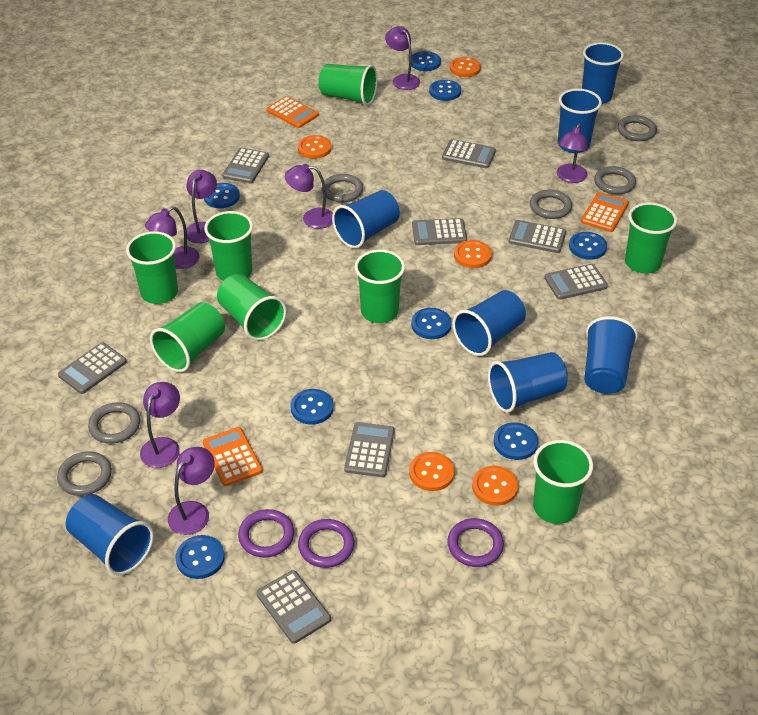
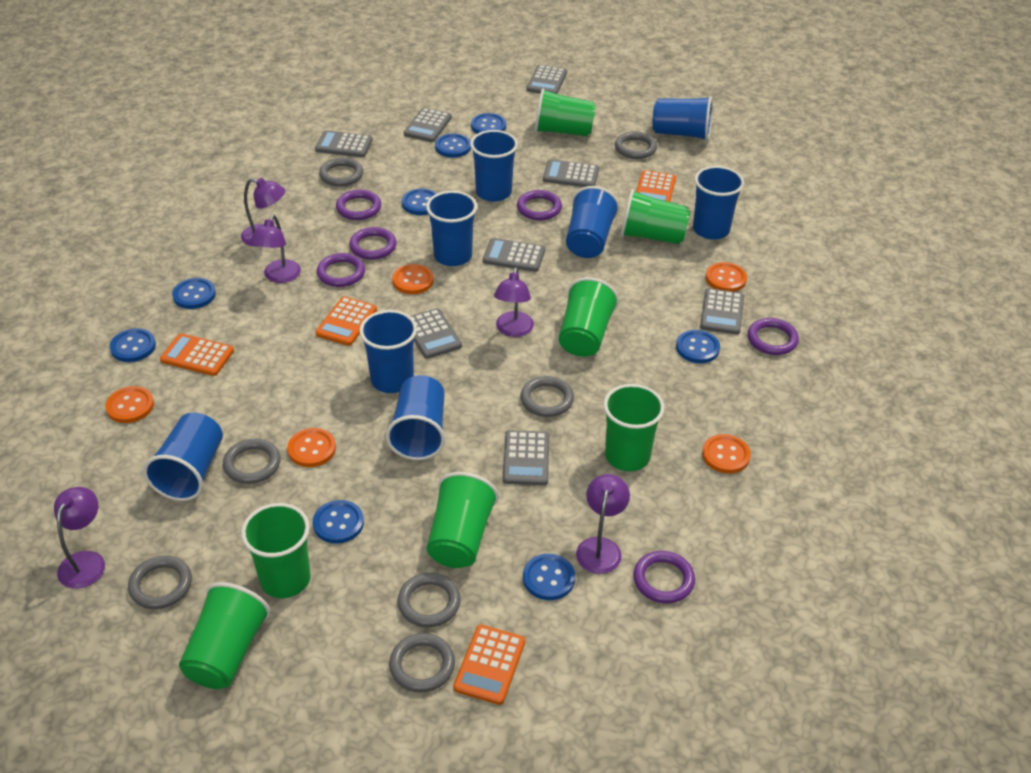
blue cup: [66,494,154,575] [332,190,400,248] [453,290,526,356] [488,352,568,413] [558,89,602,153] [582,42,624,104] [584,316,638,394] = 7 -> [143,413,223,501] [359,310,417,393] [386,375,445,460] [426,191,477,266] [470,130,518,202] [566,186,620,258] [652,96,713,141] [693,166,744,240] = 8
green cup: [126,231,178,304] [150,302,225,372] [204,211,253,281] [217,274,287,341] [318,64,378,105] [355,250,405,323] [533,440,593,524] [625,202,677,273] = 8 -> [179,582,271,689] [241,503,311,598] [427,472,499,568] [535,88,596,137] [559,277,619,357] [603,384,664,471] [620,189,690,244] = 7
grey ring: [57,451,112,496] [88,402,140,444] [322,174,363,202] [530,190,572,219] [594,166,636,195] [617,115,657,141] = 6 -> [128,556,192,609] [223,438,281,484] [319,158,363,187] [389,633,455,692] [398,573,461,627] [520,376,574,417] [615,132,657,159] = 7
orange calculator: [203,427,263,486] [266,96,319,128] [581,192,629,232] = 3 -> [160,333,234,376] [315,296,377,346] [453,625,525,705] [636,170,676,202] = 4
purple lamp: [140,382,180,468] [145,206,200,269] [168,447,215,535] [186,170,217,243] [285,164,333,229] [385,26,420,90] [557,123,588,183] = 7 -> [54,487,105,589] [241,178,285,247] [250,215,301,283] [494,267,534,337] [576,474,630,574] = 5
purple ring: [238,509,294,558] [298,519,354,568] [447,518,504,567] = 3 -> [317,253,365,287] [336,190,381,220] [349,227,397,260] [517,190,562,220] [633,551,695,603] [748,318,799,355] = 6

